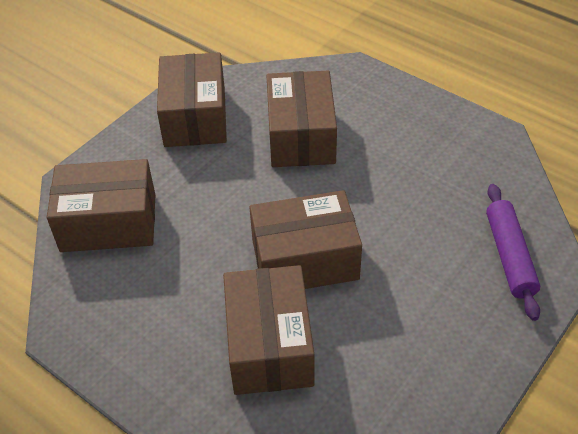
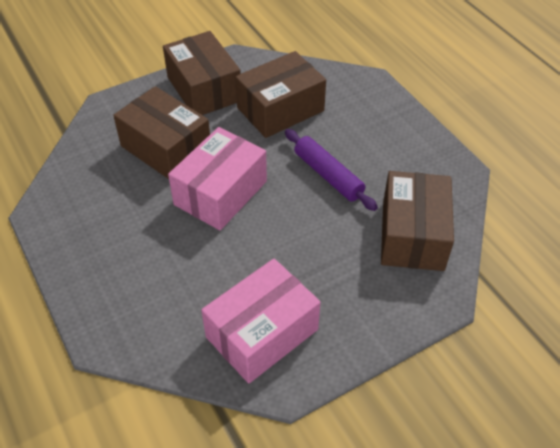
brown box: [47,159,155,252] [157,52,227,147] [223,265,314,395] [249,190,362,289] [266,71,337,167] = 5 -> [113,86,210,179] [163,31,241,115] [235,51,326,138] [381,171,454,271] = 4
pink box: none = 0 -> [168,127,267,230] [201,259,321,384] = 2

